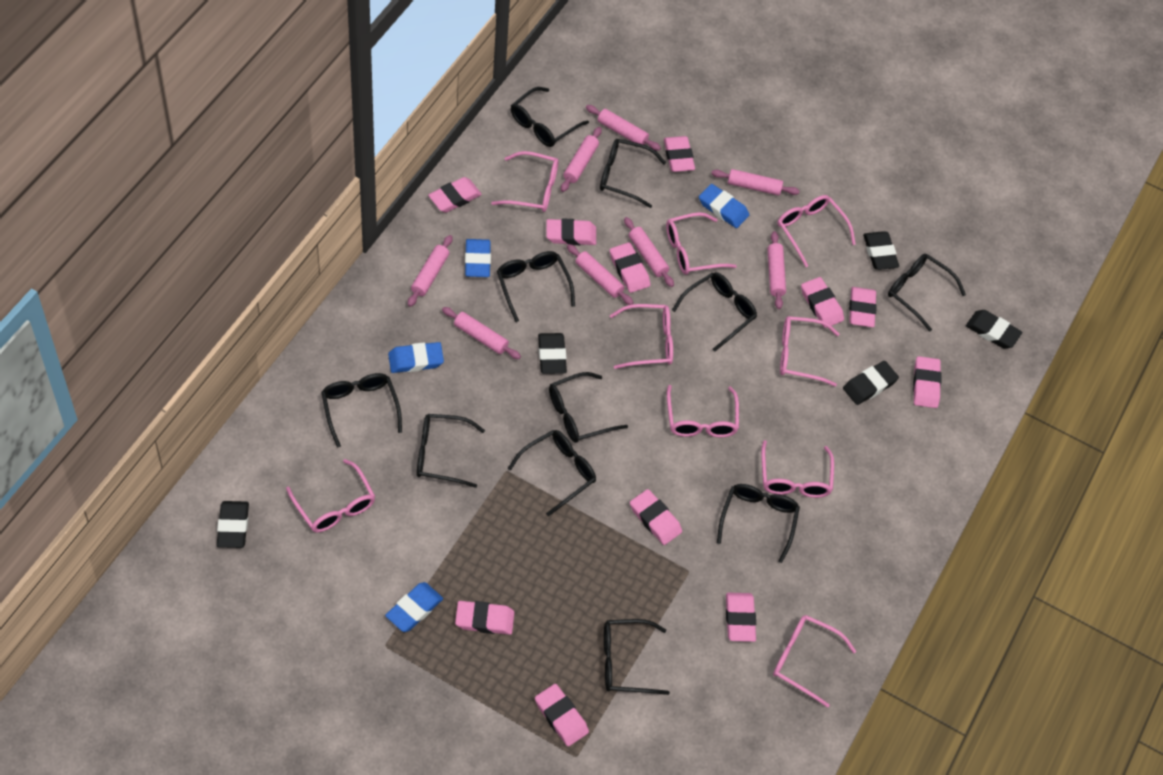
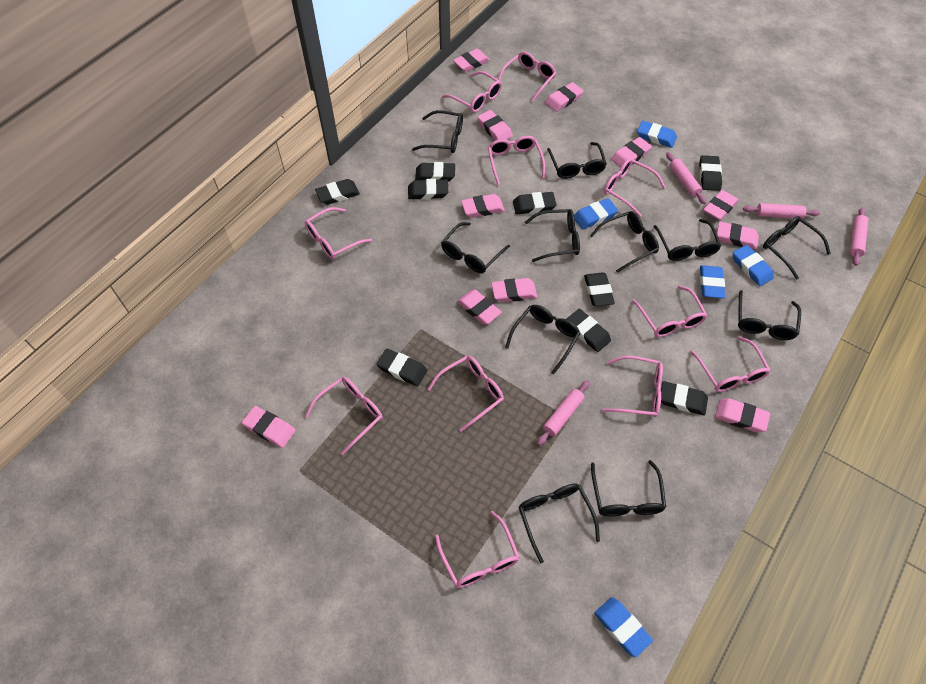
black eraser: [217,501,249,548] [538,333,567,374] [843,361,899,405] [863,231,899,270] [966,310,1023,349] = 5 -> [315,179,360,205] [377,349,427,386] [408,179,448,200] [415,162,455,181] [513,192,557,215] [567,309,611,352] [584,273,615,306] [661,381,708,416] [699,155,722,191] = 9
blue eraser: [385,582,443,632] [388,342,444,373] [465,239,491,277] [699,184,749,228] = 4 -> [574,198,618,229] [594,597,653,657] [637,121,677,148] [700,265,725,298] [733,245,774,286] = 5
pink glasses: [286,459,375,532] [491,151,559,212] [610,304,673,369] [666,212,737,275] [667,385,739,438] [761,440,834,498] [773,615,856,708] [777,195,856,267] [780,316,839,387] = 9 -> [305,207,372,259] [305,377,383,455] [427,356,504,432] [435,511,519,588] [442,71,502,113] [488,136,545,185] [498,52,556,102] [602,356,663,417] [604,158,666,217] [632,285,707,337] [691,337,771,392] = 11
pink rolling pin: [408,235,452,307] [442,307,521,359] [561,127,602,192] [567,244,634,305] [586,105,661,151] [624,217,674,287] [711,169,799,196] [768,231,786,309] = 8 -> [537,380,590,446] [666,152,706,204] [743,203,820,219] [850,207,868,266] = 4

